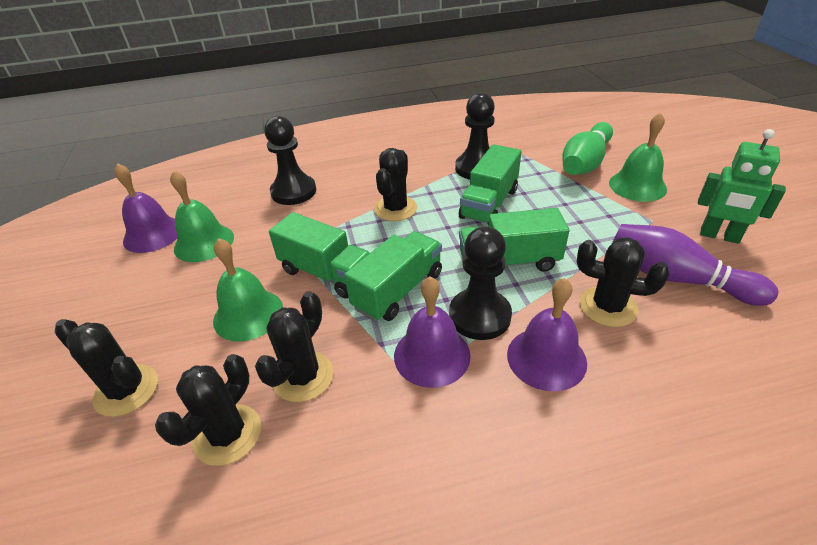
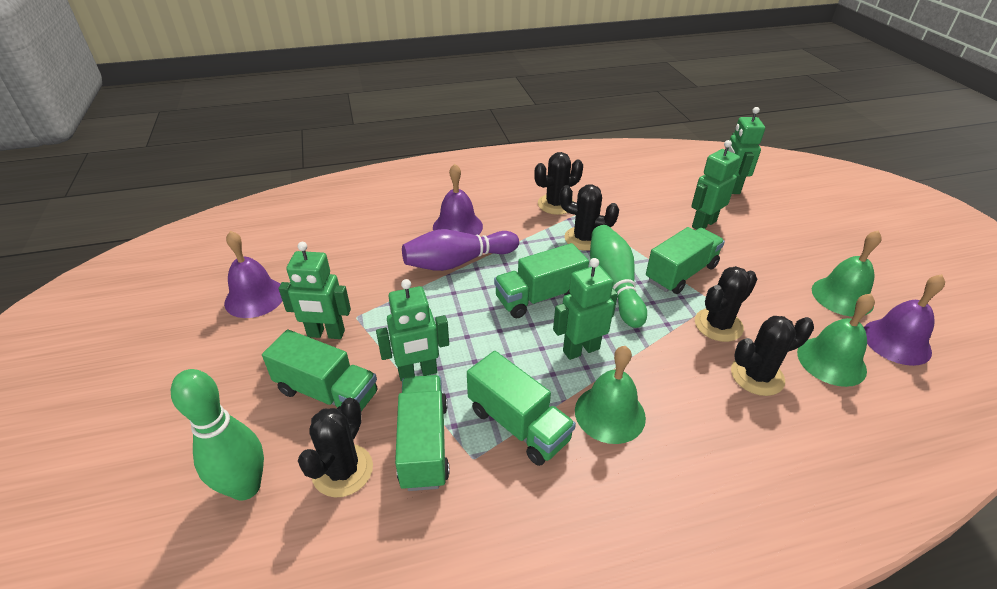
black pawn: [264,116,316,205] [449,226,512,340] [455,93,495,180] = 3 -> none = 0
green bowling pin: [562,122,613,175] = 1 -> [171,369,264,501] [590,225,647,328] = 2
green robot: [698,129,786,244] = 1 -> [279,242,351,339] [376,279,449,381] [553,258,618,360] [691,140,740,230] [727,107,765,194] = 5
green truck: [269,212,370,298] [344,231,442,322] [459,144,521,223] [459,208,570,276] = 4 -> [262,330,377,412] [395,375,450,491] [467,351,576,466] [494,243,589,318] [646,227,725,294] = 5

